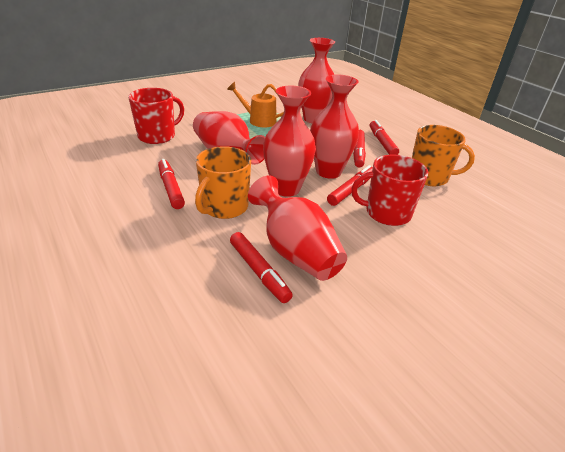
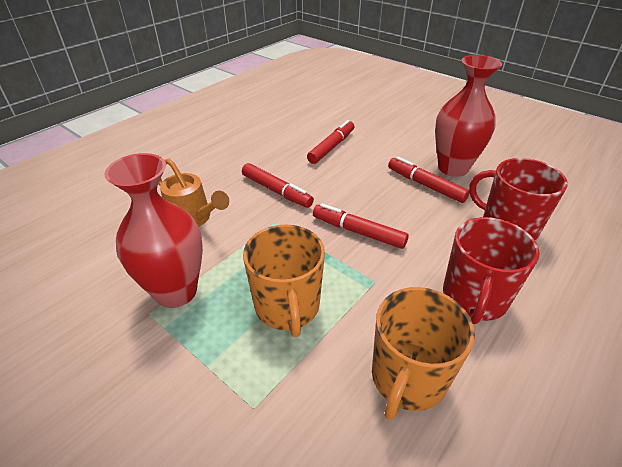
red marker: [158,159,185,209] [230,232,293,303] [327,165,373,206] [353,130,366,168] [370,120,399,155] = 5 -> [242,163,314,208] [307,120,354,164] [313,203,409,249] [388,157,469,203] = 4
red vase: [193,111,265,165] [248,175,347,281] [263,86,316,197] [298,38,335,123] [310,75,359,179] = 5 -> [104,153,203,308] [435,55,502,177] = 2

